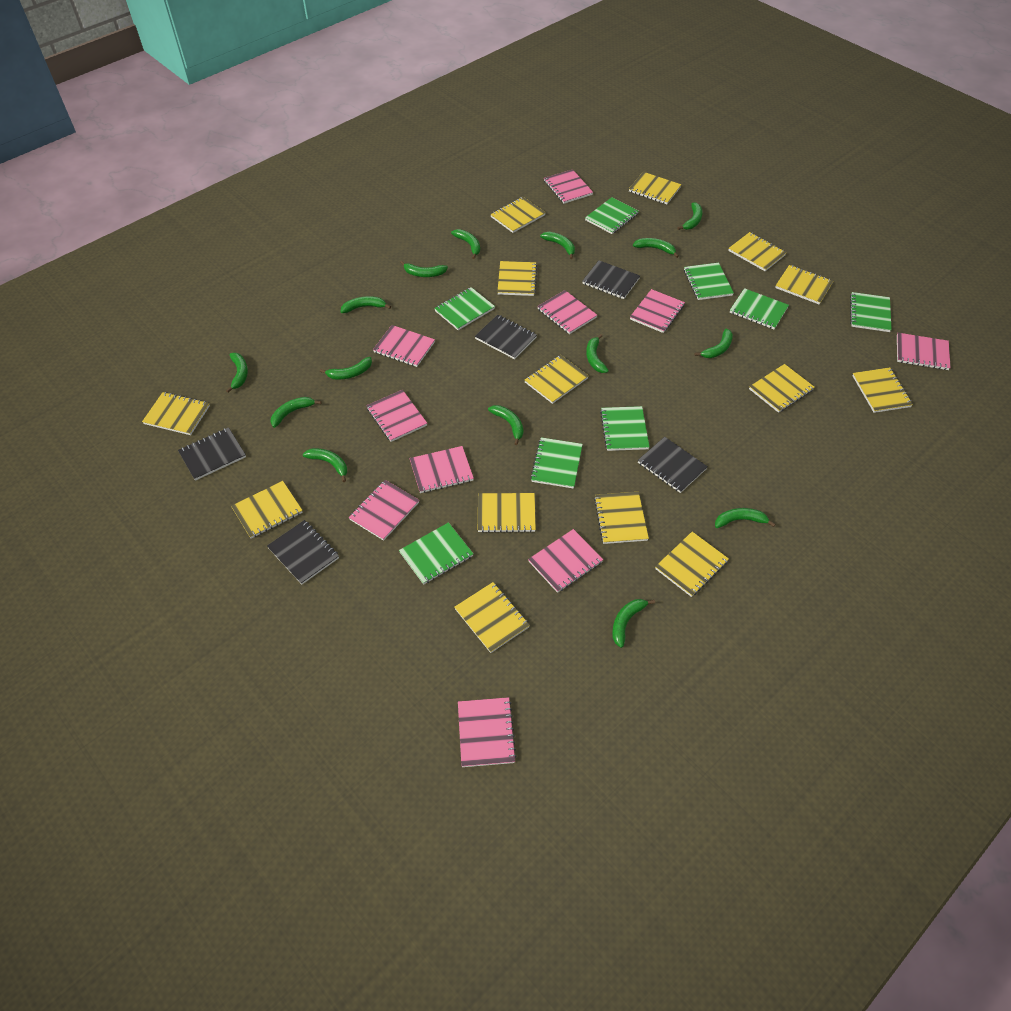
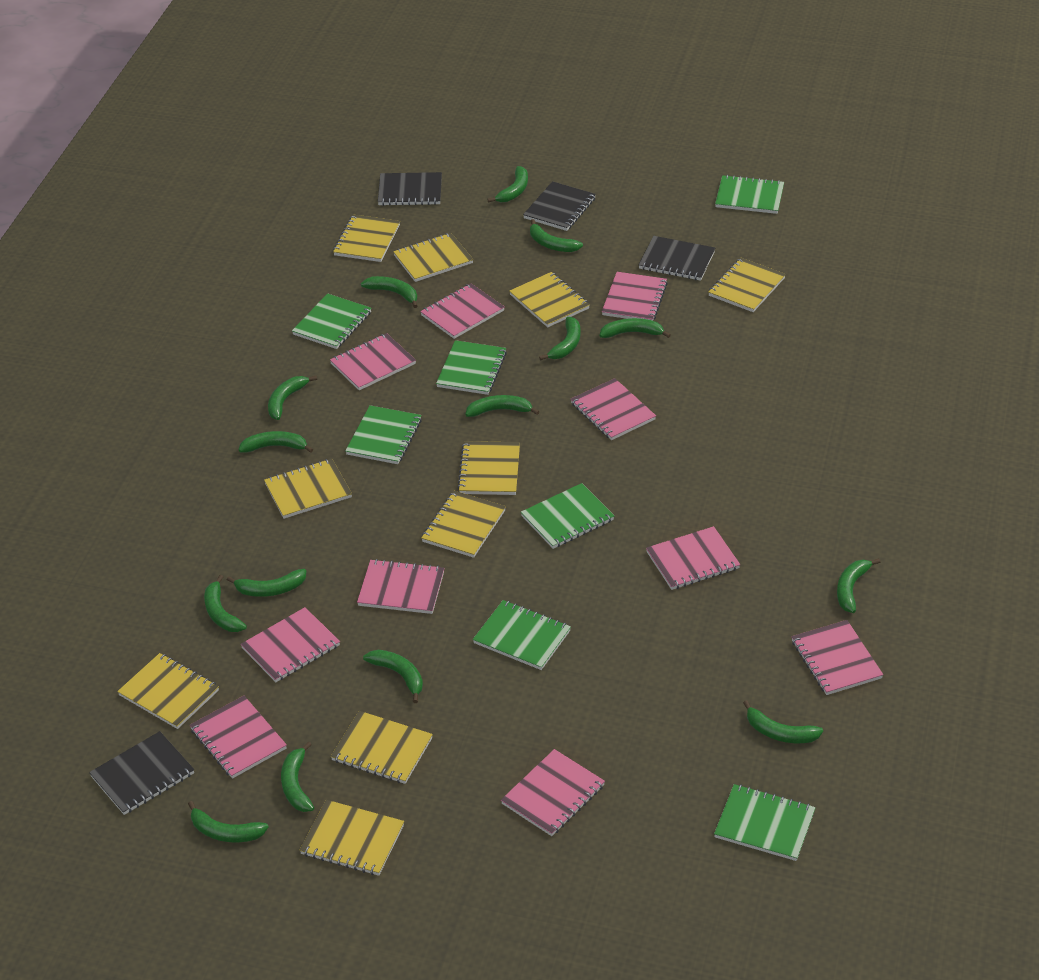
black notebook: [178,427,246,481] [267,520,339,584] [475,315,537,359] [583,260,640,299] [638,437,708,493] = 5 -> [89,731,194,815] [378,172,442,206] [523,181,596,231] [639,236,715,281] = 4
green notebook: [399,522,473,585] [434,287,495,330] [530,437,583,489] [585,197,639,234] [600,406,649,451] [684,263,734,300] [730,288,789,329] [850,292,892,332] = 8 -> [292,293,371,349] [345,405,422,464] [436,340,507,395] [473,600,571,670] [521,483,614,549] [714,784,816,861] [715,175,784,214] = 7
yellow notebook: [142,392,210,435] [231,481,303,539] [454,582,530,653] [478,493,536,533] [490,197,546,233] [497,261,537,296] [525,355,589,404] [594,492,649,544] [629,172,681,204] [655,532,729,597] [728,232,787,271] [749,364,814,413] [775,265,833,304] [852,367,913,413] = 14 -> [117,653,219,729] [264,459,352,519] [299,800,404,876] [331,711,433,784] [333,214,400,262] [393,233,473,282] [421,491,506,558] [457,441,520,495] [509,272,590,327] [708,258,786,312] = 10

